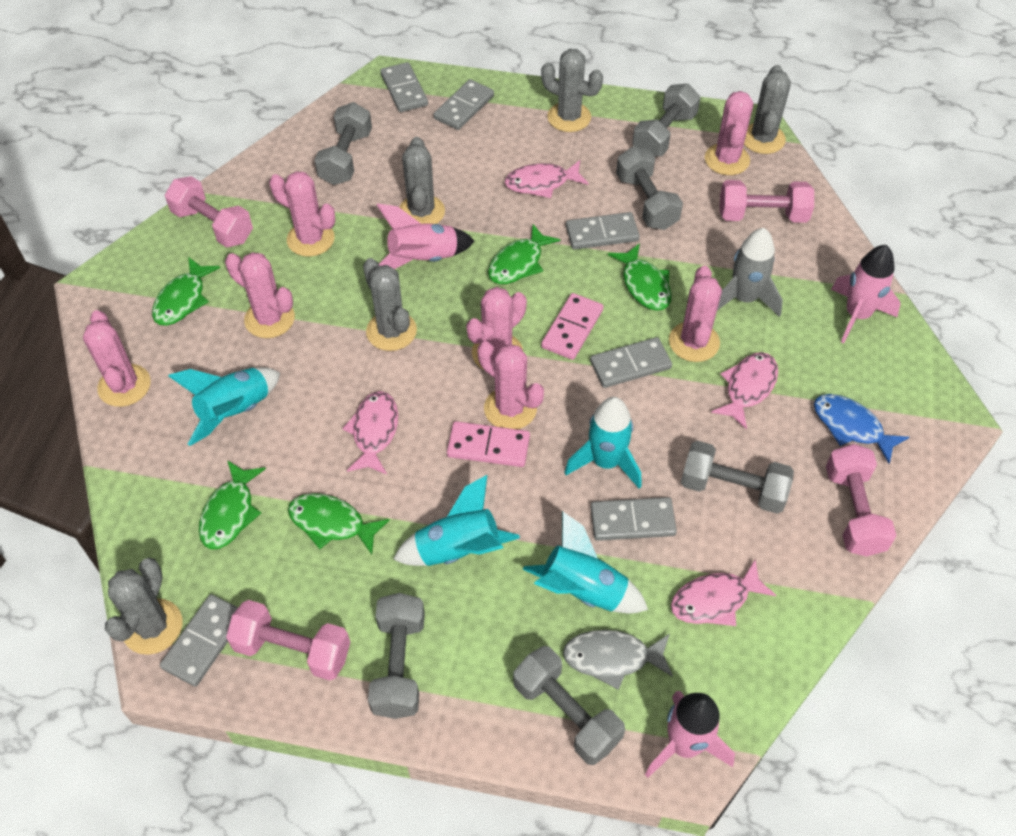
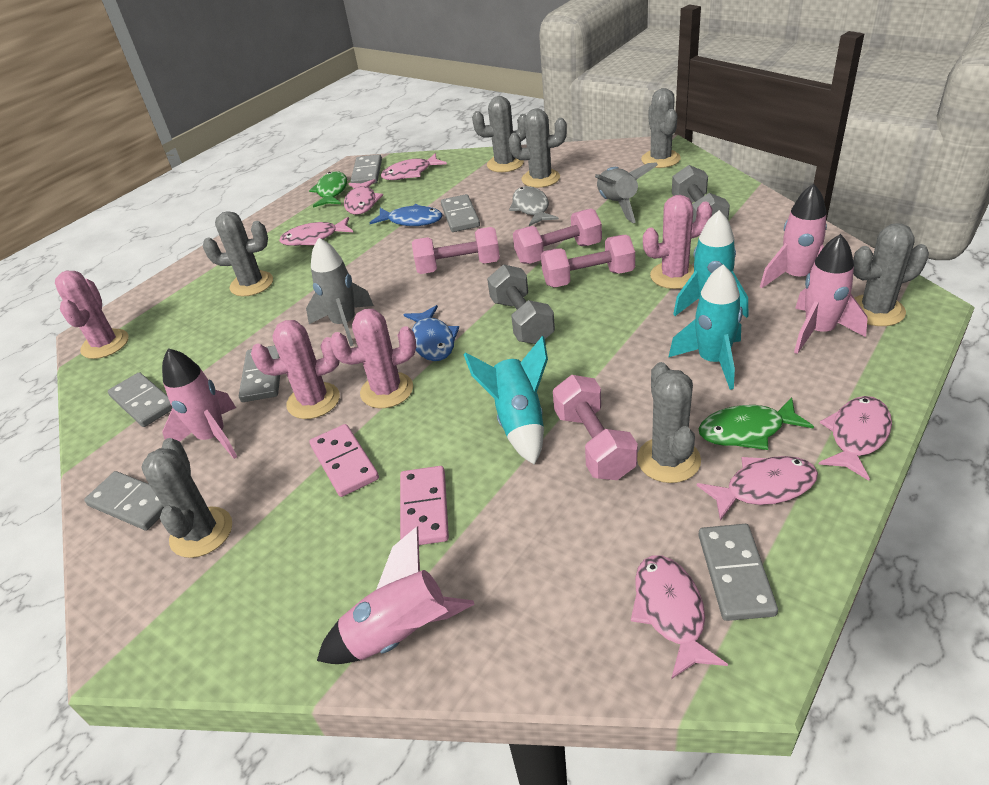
blue fish: [814,394,909,464] = 1 -> [370,204,442,226] [403,305,459,361] = 2
green fish: [152,257,220,326] [199,460,266,549] [288,493,389,554] [488,224,560,284] [608,243,671,311] = 5 -> [309,171,347,207] [698,397,814,450] = 2
grey cactus: [105,558,183,655] [363,258,417,351] [399,137,445,224] [541,49,603,132] [744,65,791,154] = 5 -> [141,438,232,558] [203,211,273,296] [472,96,526,172] [509,108,567,188] [637,362,701,483] [641,88,681,168] [853,223,929,326] = 7
grey dumbbell: [314,102,372,185] [368,593,425,719] [513,646,625,765] [616,146,683,230] [632,83,701,157] [681,441,794,514] = 6 -> [487,264,555,344] [672,165,730,223] = 2
grey rocket: [717,228,783,317] = 1 -> [306,238,374,346] [595,162,658,223] = 2
pink cactus: [83,310,151,407] [225,252,295,338] [269,171,335,257] [466,287,527,370] [477,341,544,429] [669,265,722,362] [705,91,753,175] = 7 -> [55,271,128,359] [251,320,340,419] [330,309,416,408] [643,195,712,289] = 4
pink fish: [342,391,398,475] [505,160,589,198] [671,559,776,626] [711,352,778,430] = 4 -> [279,217,353,246] [344,179,383,215] [381,153,447,180] [631,555,728,679] [696,456,818,521] [819,396,892,481] = 6
pink rocket: [377,204,475,269] [645,691,735,778] [831,245,901,343] = 3 -> [162,348,237,459] [317,526,475,664] [760,184,827,288] [794,234,868,354] = 4
turquoise rocket: [168,368,280,446] [393,475,520,566] [523,511,648,614] [564,397,641,488] = 4 -> [463,336,548,465] [668,264,743,390] [673,210,748,318] = 3

